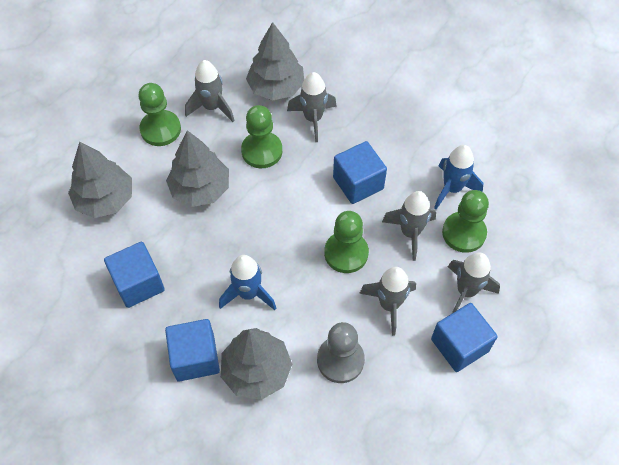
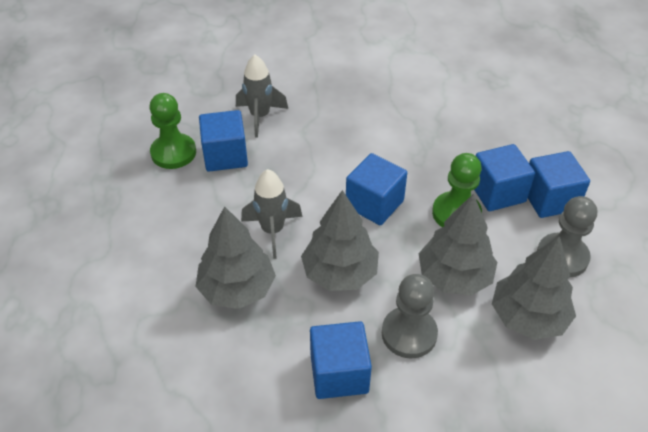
blue cube: [104,242,165,308] [165,319,220,382] [333,141,387,204] [431,303,498,372] = 4 -> [199,110,248,172] [310,321,372,399] [346,153,407,225] [474,144,535,211] [528,151,590,218] = 5
blue rocket: [219,255,276,310] [434,145,483,209] = 2 -> none = 0
green pawn: [138,83,181,146] [241,105,282,168] [324,211,369,273] [442,190,489,253] = 4 -> [149,93,196,169] [432,153,482,227] = 2
grey pawn: [317,322,365,383] = 1 -> [382,274,438,358] [537,196,597,278] = 2
grey rocket: [185,60,234,122] [287,72,337,143] [359,267,416,336] [382,191,436,261] [448,252,500,313] = 5 -> [236,55,288,138] [241,169,302,259] = 2

